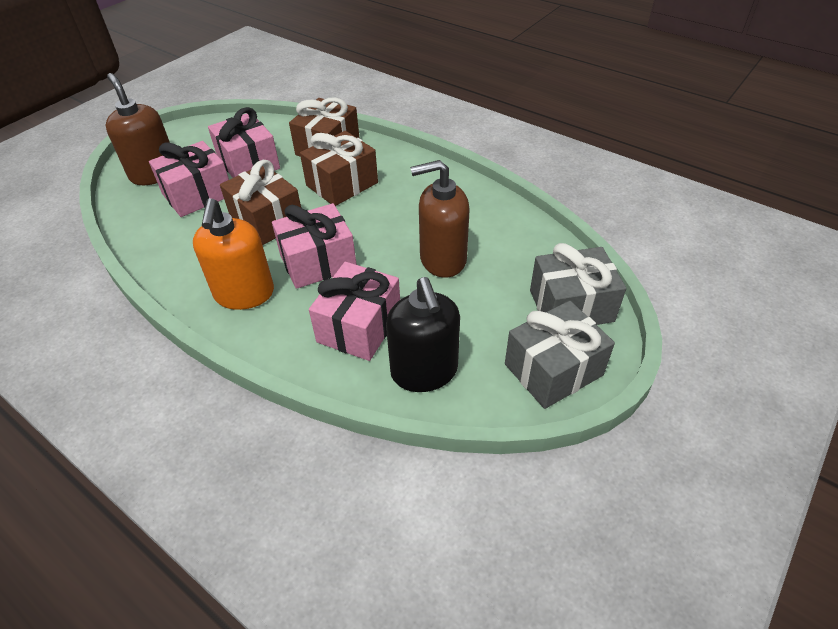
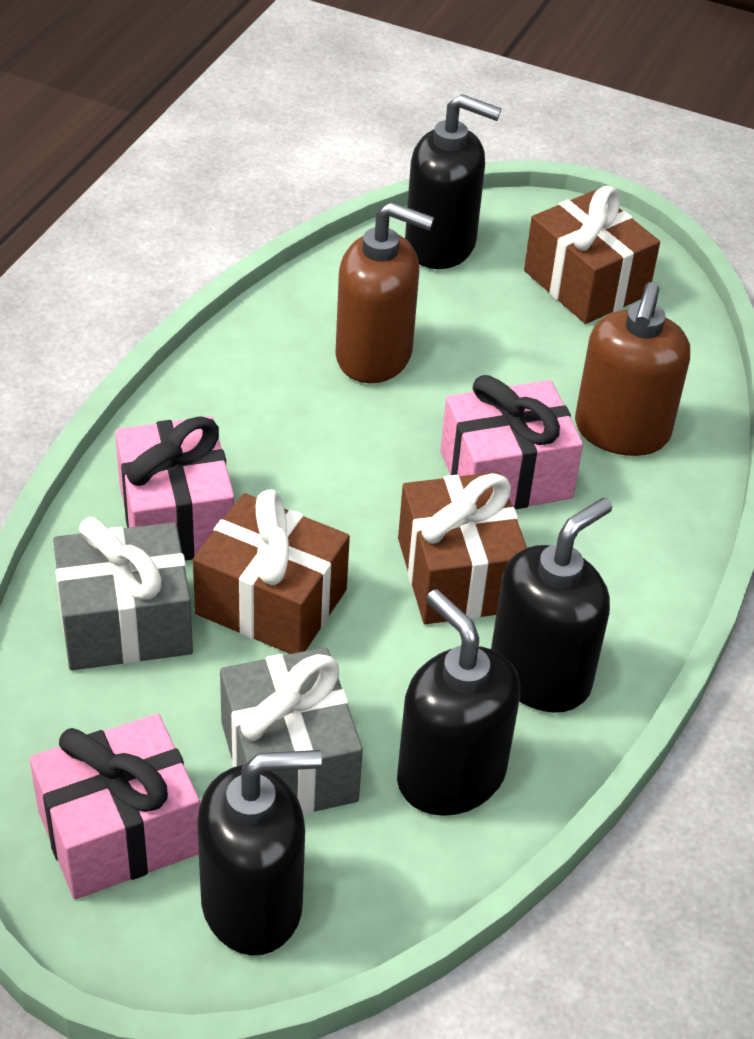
black soap dispenser: [386,277,460,392] = 1 -> [197,750,322,956] [397,589,520,816] [405,94,502,269] [491,498,612,713] = 4
orange soap dispenser: [193,198,274,310] = 1 -> none = 0
pink gift: [149,141,229,217] [208,107,280,178] [272,203,357,289] [309,262,400,361] = 4 -> [29,713,200,899] [115,416,235,561] [440,375,583,509] = 3

